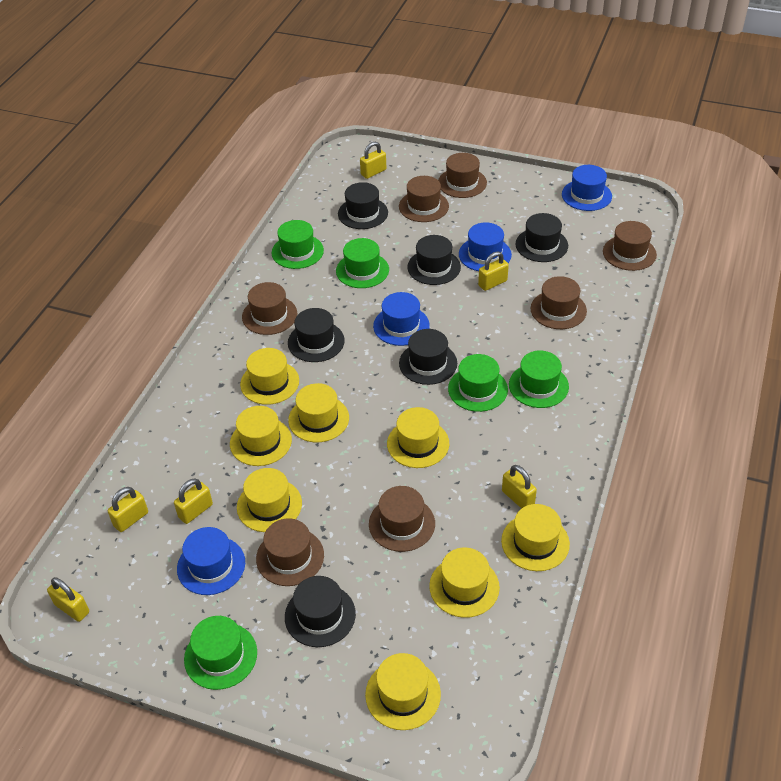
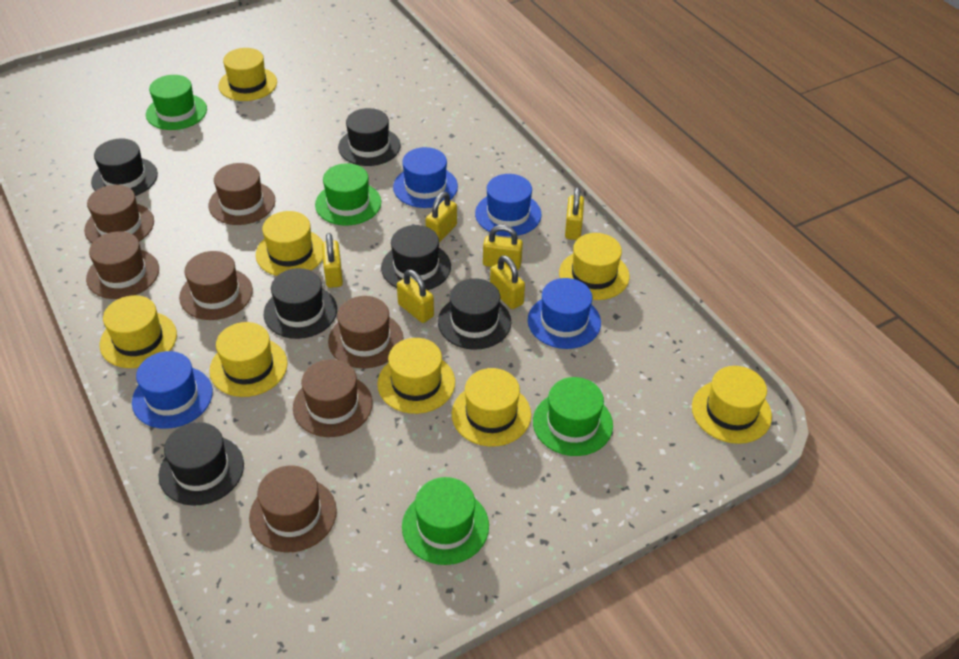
green hat: [184,616,257,690] [272,220,324,269] [336,238,389,288] [448,354,508,412] [509,351,569,408] = 5 -> [146,75,207,130] [315,163,381,225] [402,477,489,565] [533,377,613,456] = 4

